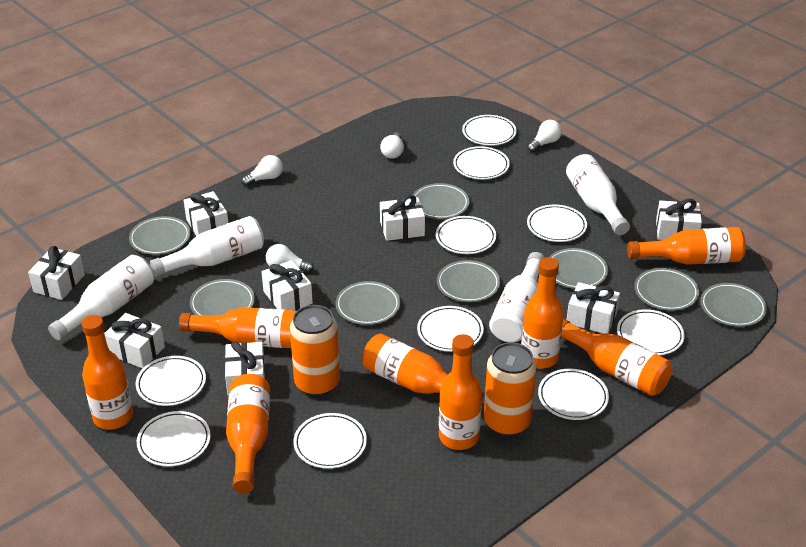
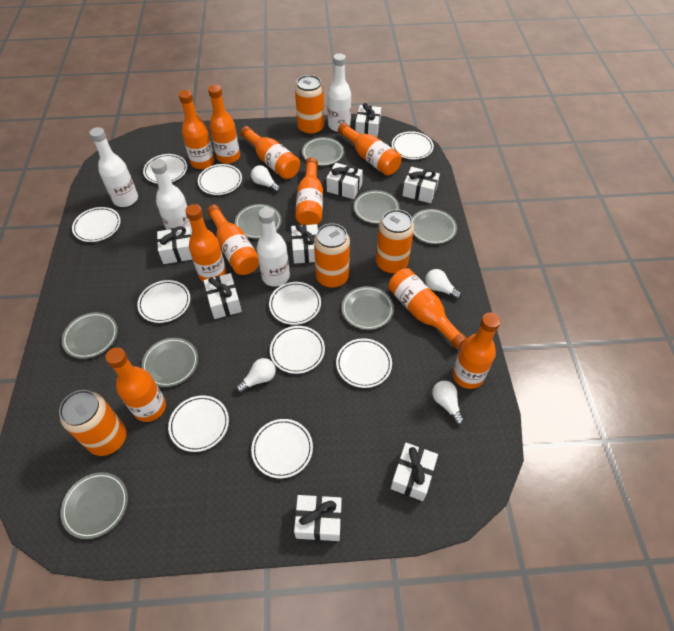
orange bottle: [82,315,133,429] [179,307,296,348] [226,374,270,493] [362,334,484,402] [439,334,482,450] [521,257,564,369] [561,318,672,396] [627,227,746,265] = 8 -> [105,347,166,422] [179,90,214,169] [185,204,226,282] [207,205,259,275] [208,85,240,164] [240,126,300,179] [295,157,323,225] [338,123,401,176] [388,268,467,349] [452,312,501,389] = 10
orange can: [290,305,340,396] [484,342,537,436] = 2 -> [59,390,127,456] [295,75,324,135] [314,223,350,288] [376,209,414,274] = 4

